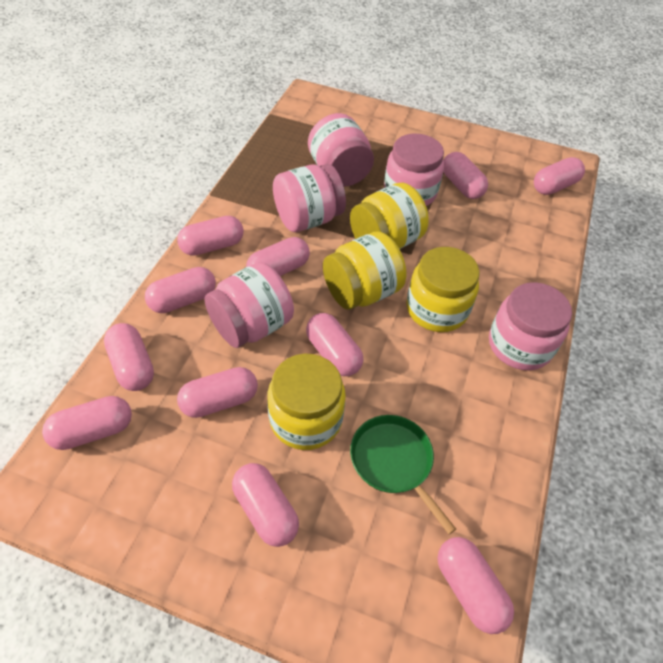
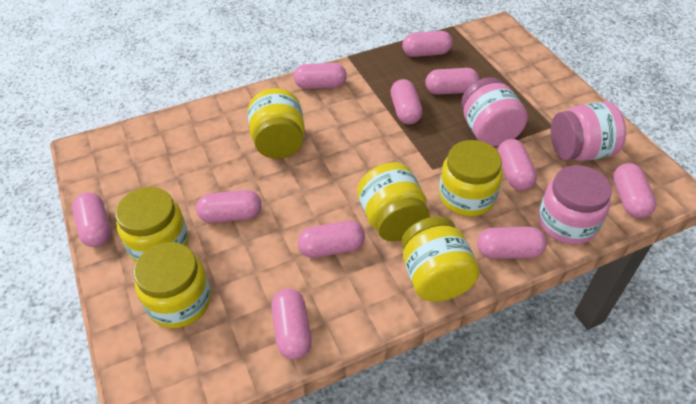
green pan: [350,415,456,534] = 1 -> none = 0
pink jar: [204,262,294,348] [273,164,346,232] [308,113,374,186] [384,134,444,206] [489,282,572,370] = 5 -> [461,77,528,147] [538,165,612,245] [551,102,626,161] = 3
yellow jar: [268,354,346,450] [323,232,407,310] [350,183,429,249] [406,247,480,332] = 4 -> [115,187,189,262] [133,242,211,328] [248,88,305,159] [357,162,430,242] [401,217,480,302] [439,140,503,216] = 6

